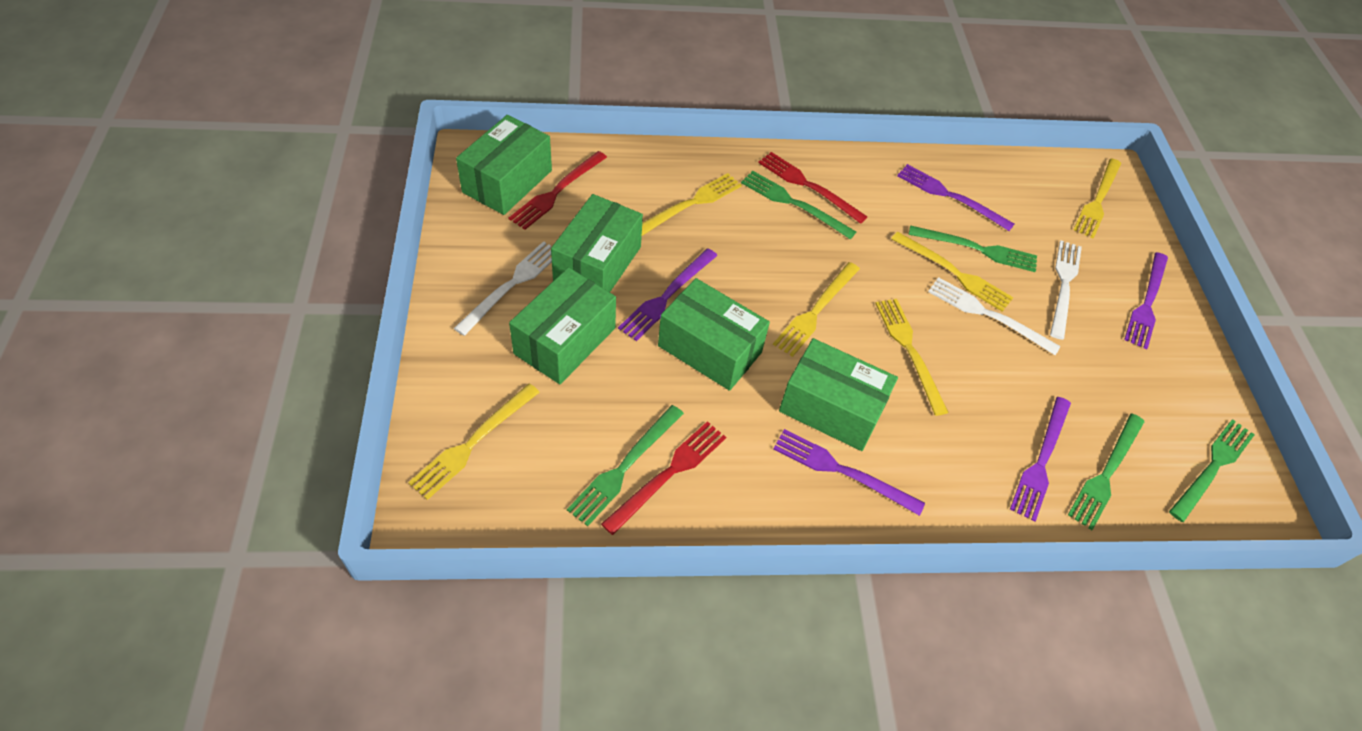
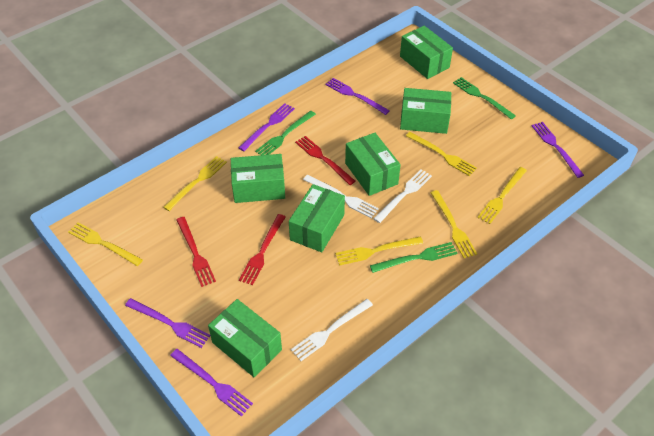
green box: [456,115,552,215] [509,267,616,384] [551,194,643,292] [658,278,770,391] [779,338,898,451] = 5 -> [208,299,282,377] [231,154,285,203] [289,184,345,252] [345,133,401,196] [400,26,453,79] [400,88,451,134] = 6
green fork: [567,405,684,526] [741,171,856,239] [909,225,1037,272] [1068,414,1144,530] [1169,419,1255,522] = 5 -> [255,111,316,155] [370,242,457,273] [453,77,516,120] = 3

